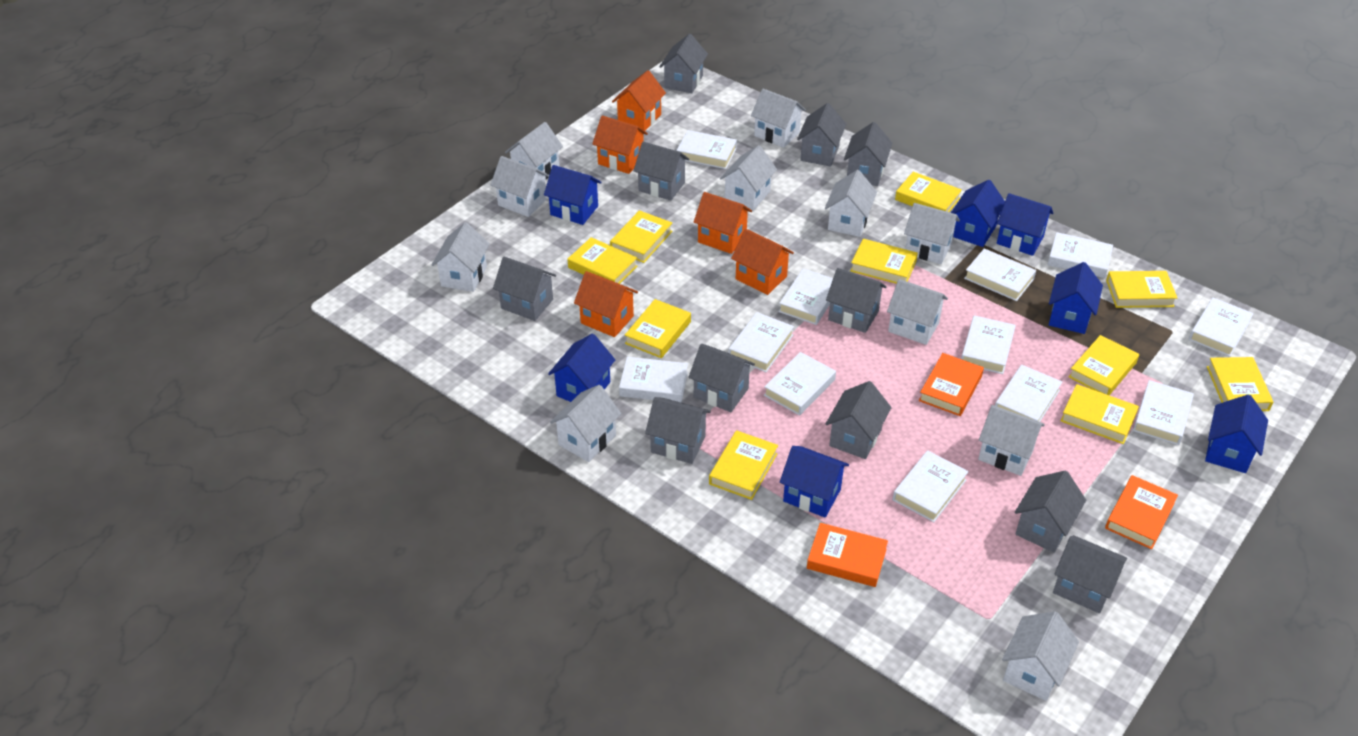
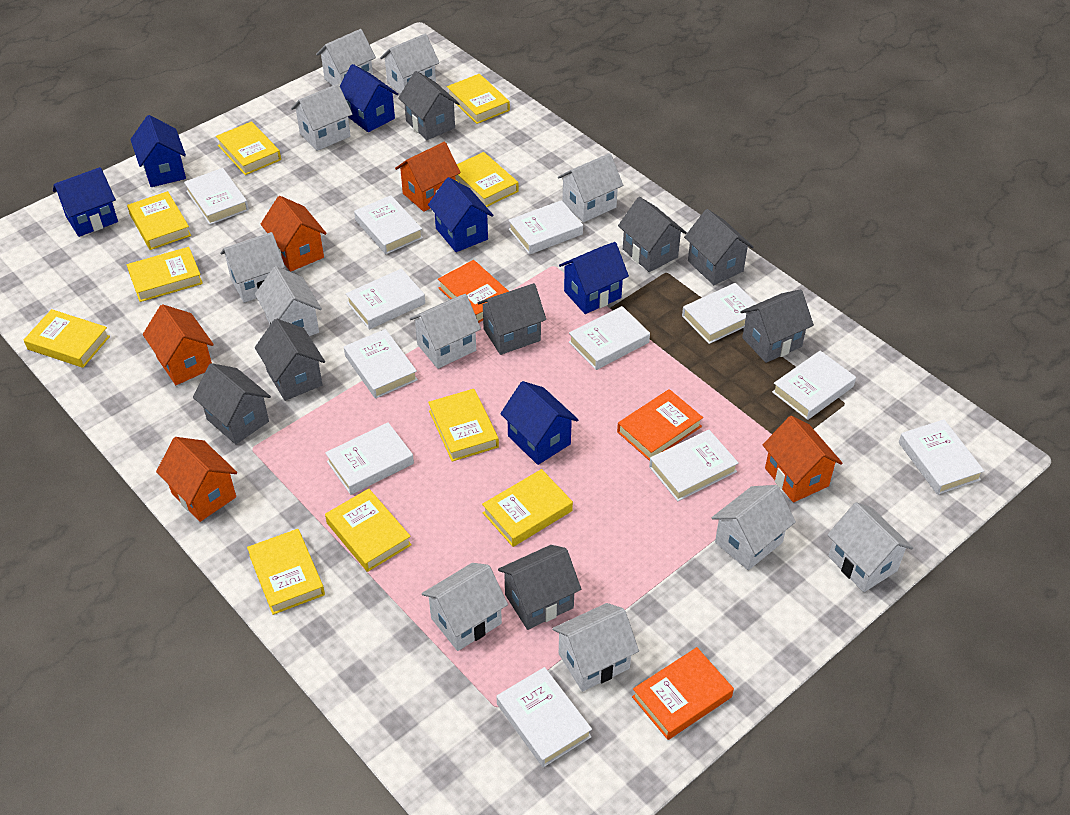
blue house: [544,165,602,225] [548,333,615,402] [780,446,849,517] [951,180,1005,247] [997,193,1053,256] [1049,262,1103,334] [1205,394,1268,473] = 7 -> [53,167,118,237] [130,115,186,187] [340,64,398,132] [428,177,493,252] [500,381,579,465] [559,242,629,314] = 6
grey house: [493,256,556,321] [634,142,689,201] [645,397,711,464] [659,34,708,93] [689,344,755,412] [797,103,846,167] [826,268,887,333] [826,381,892,459] [844,122,892,186] [1015,471,1086,553] [1053,535,1127,613] = 11 -> [193,363,271,444] [255,319,325,401] [398,71,460,140] [477,283,546,355] [498,545,581,630] [618,197,687,272] [684,209,754,285] [740,289,814,363] = 8

